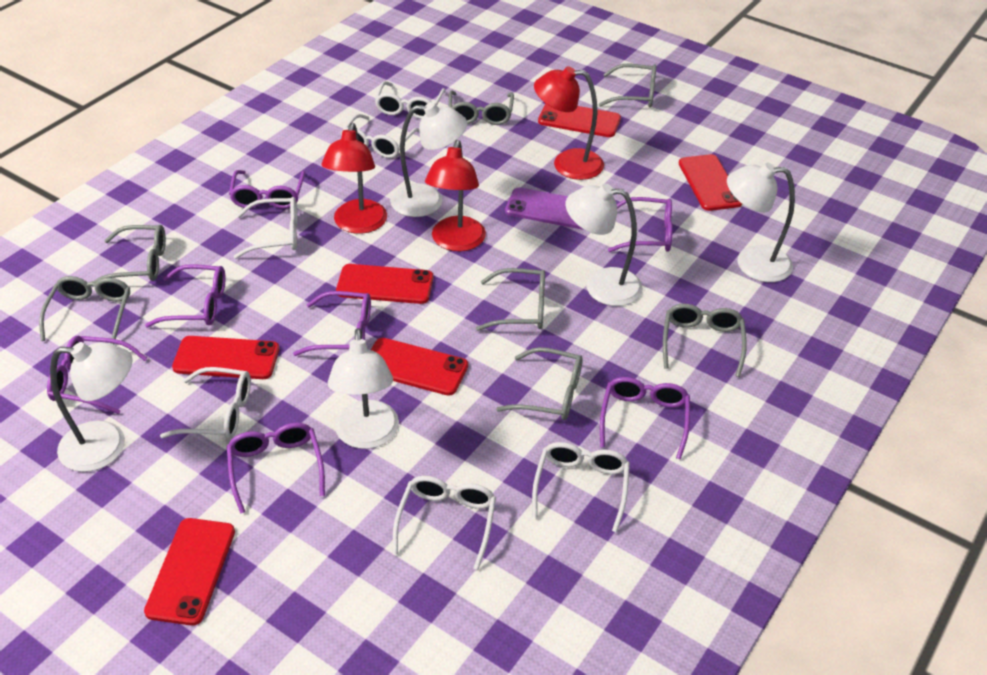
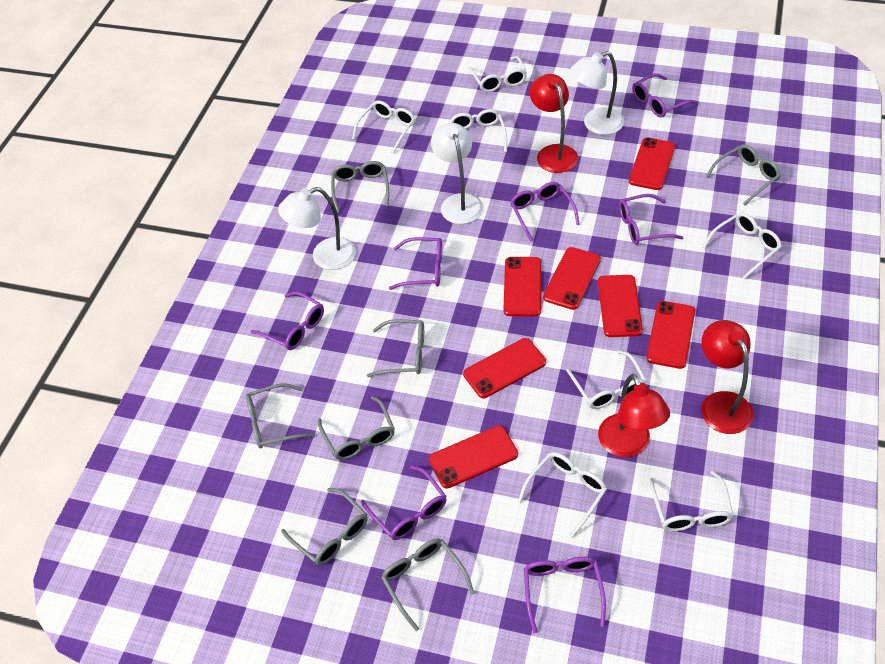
purple phone: [505,187,584,230] = 1 -> none = 0
red phone: [144,518,235,626] [172,336,279,379] [336,264,433,304] [371,338,468,396] [538,103,621,137] [679,154,742,211] = 6 -> [429,425,518,489] [463,338,546,398] [503,257,541,316] [543,247,601,310] [598,275,643,337] [629,137,675,190] [646,301,695,369] = 7
white glasses: [160,367,251,440] [234,197,297,259] [341,114,420,158] [375,81,446,119] [393,476,496,570] [532,442,630,532] = 6 -> [352,100,415,154] [449,109,507,152] [469,56,527,92] [518,452,607,538] [566,350,647,409] [649,471,734,531] [703,213,782,279] = 7
white lamp: [50,342,133,472] [328,328,399,449] [390,102,467,217] [566,184,643,306] [727,163,795,282] = 5 -> [278,187,356,270] [431,123,483,224] [570,51,624,135] = 3

